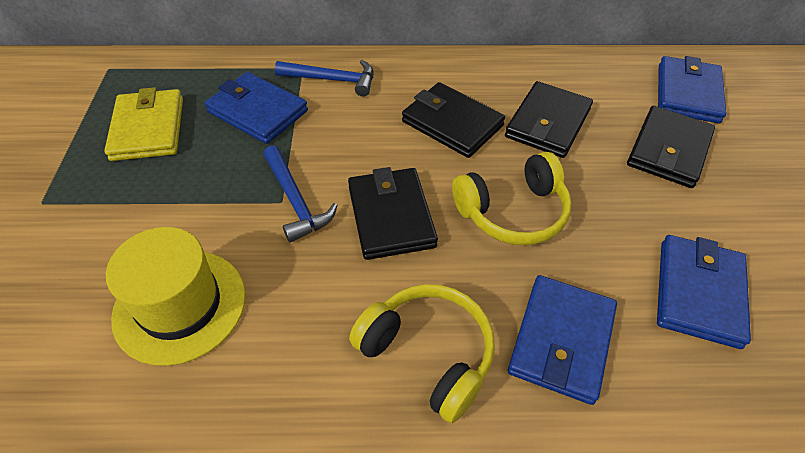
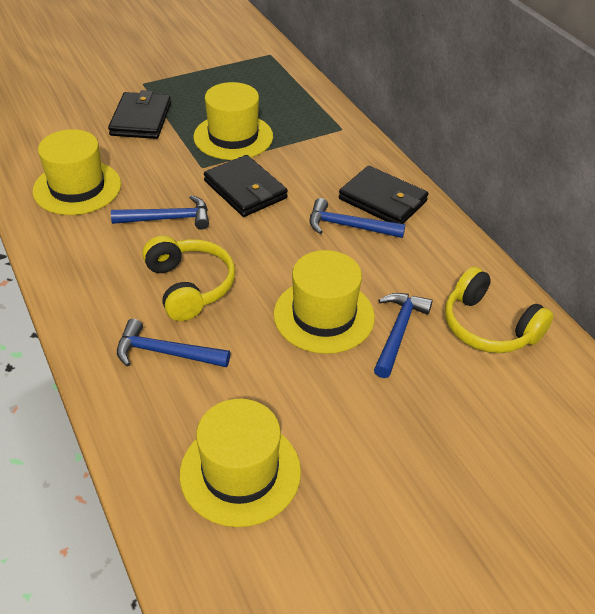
black wallet: [348,167,438,260] [402,82,505,158] [505,81,593,158] [627,106,715,188] = 4 -> [108,90,171,139] [204,155,288,217] [339,166,428,224] = 3
blue hammer: [263,145,338,242] [275,60,374,97] = 2 -> [111,195,209,230] [117,319,230,367] [310,198,406,238] [374,293,433,378] = 4
blue wallet: [205,72,308,144] [508,275,617,405] [657,235,751,349] [658,56,726,123] = 4 -> none = 0
yellow hat: [106,227,245,366] = 1 -> [33,129,121,215] [180,399,301,527] [193,82,273,160] [274,250,375,354] = 4
yellow wallet: [104,87,183,161] = 1 -> none = 0

